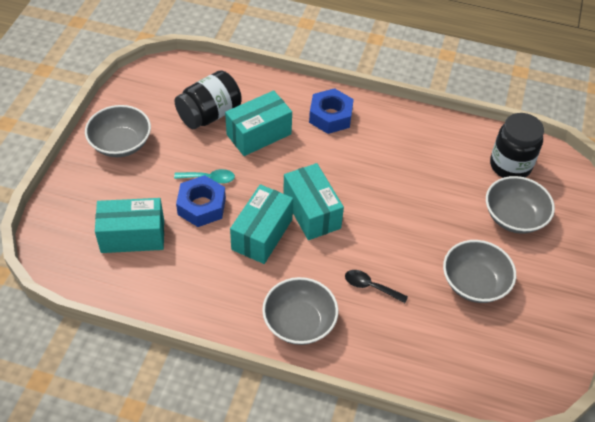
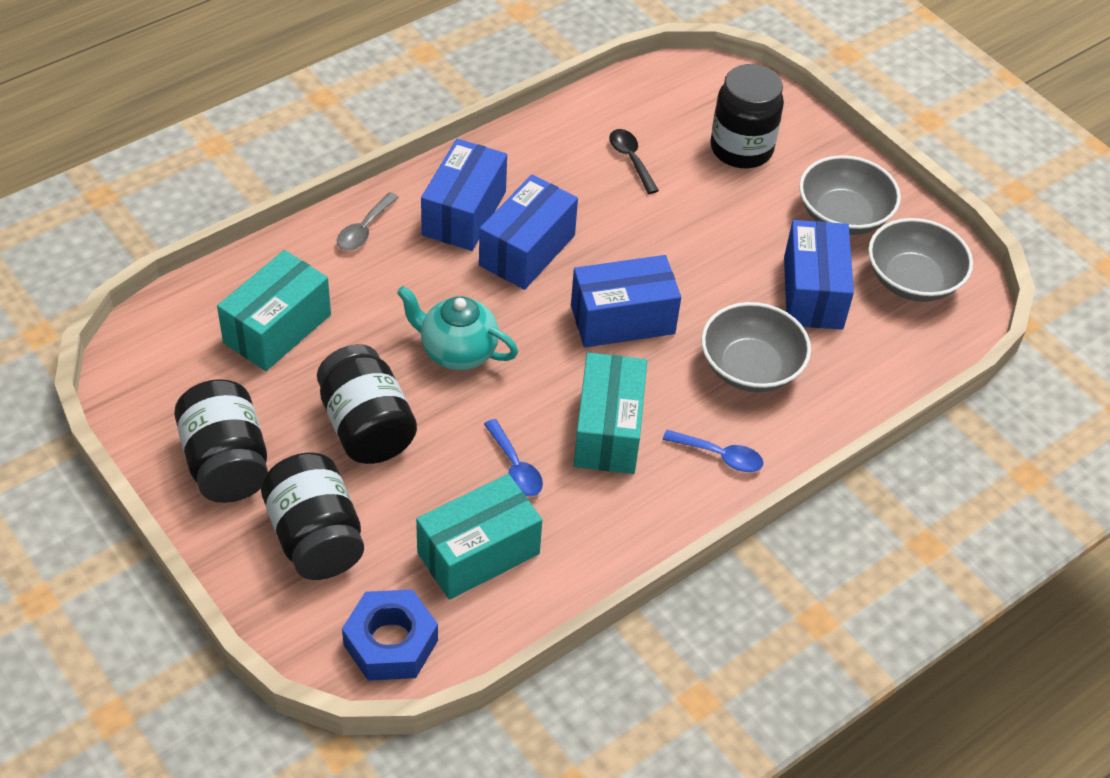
black jar: [174,70,242,129] [490,113,544,178] = 2 -> [174,379,268,503] [261,453,364,580] [317,344,417,464] [710,64,784,168] = 4
blue box: none = 0 -> [421,139,507,251] [479,175,578,290] [571,255,681,347] [784,220,854,330] = 4
blue nut: [176,175,226,227] [309,88,354,134] = 2 -> [342,589,438,681] = 1
blue spoon: none = 0 -> [484,419,543,496] [663,430,763,472] = 2
grey bowl: [85,105,151,157] [262,277,338,345] [443,240,516,303] [486,176,555,234] = 4 -> [701,302,811,392] [799,155,901,235] [868,218,973,302] = 3
grey spoon: none = 0 -> [337,192,399,250] = 1
turquoise box: [95,198,164,253] [225,90,292,156] [230,184,293,264] [283,163,344,240] = 4 -> [217,250,331,371] [416,474,542,600] [574,353,647,474] = 3
turquoise spoon: [174,169,235,184] = 1 -> none = 0
turquoise teapot: none = 0 -> [397,286,518,370] = 1

